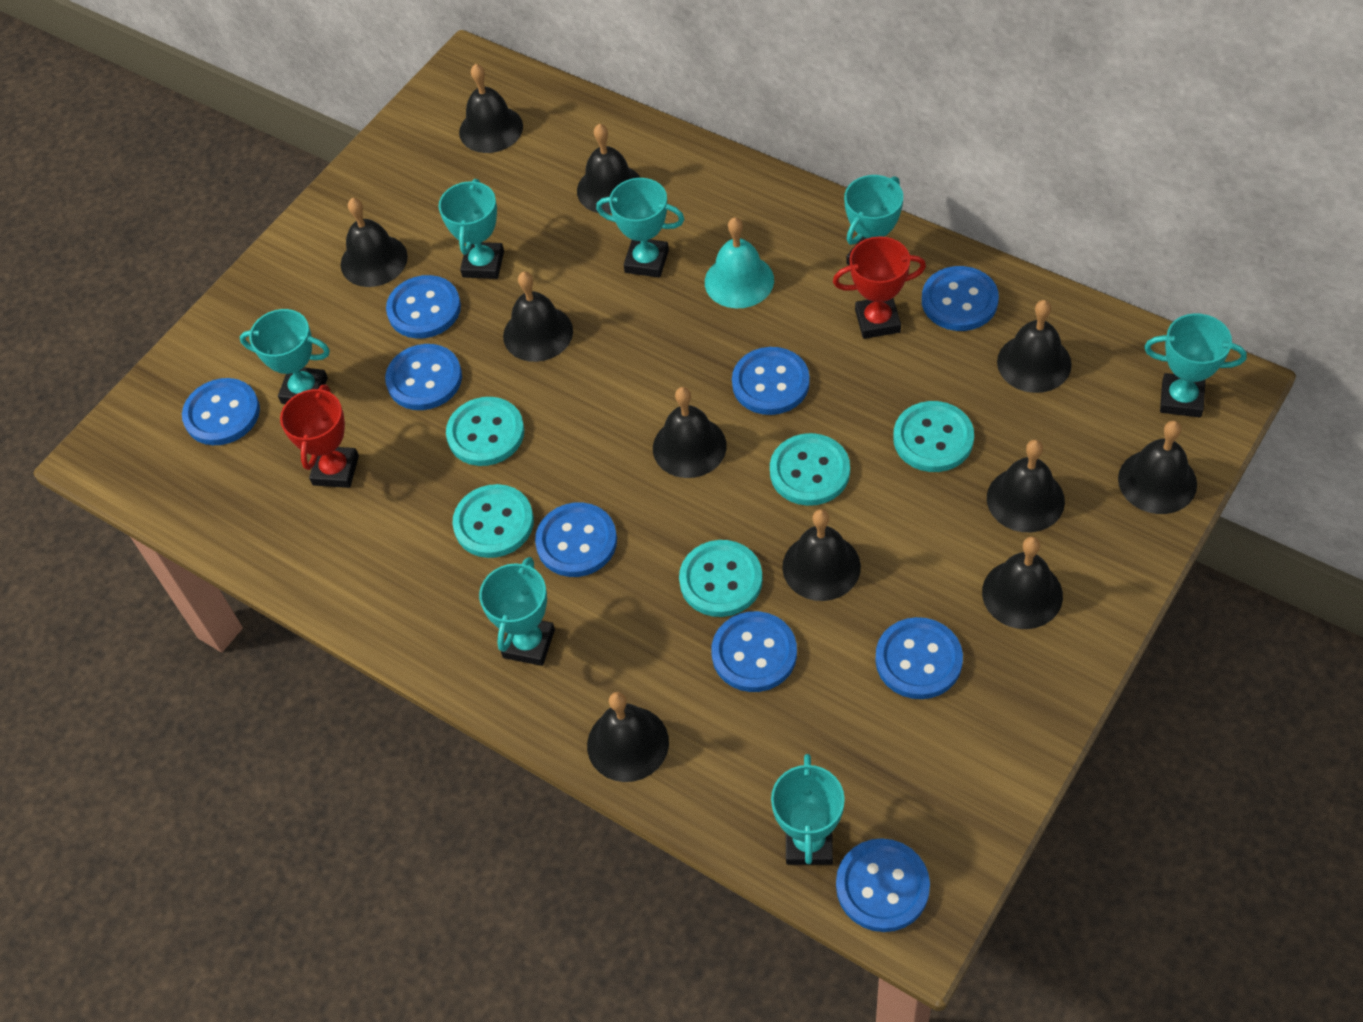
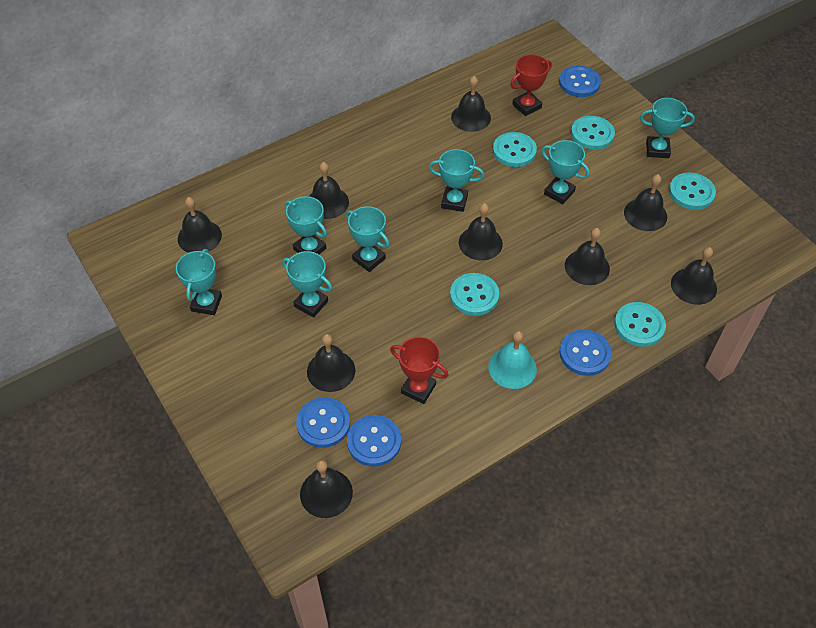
black bell: [341,198,408,287] [459,64,523,153] [503,272,573,362] [577,124,640,214] [587,692,669,782] [653,387,727,478] [782,509,861,601] [982,536,1063,629] [987,440,1065,532] [997,300,1072,393] [1118,421,1197,514] = 11 -> [178,197,222,253] [300,460,353,518] [307,334,355,392] [309,162,349,219] [451,76,491,132] [459,203,503,260] [565,228,610,285] [624,174,667,231] [671,247,717,305] = 9
blue button: [182,378,260,445] [385,344,462,410] [386,275,461,339] [535,502,617,577] [711,611,797,692] [732,347,810,415] [836,838,930,932] [875,617,963,699] [922,266,999,331] = 9 -> [296,397,350,448] [347,415,401,466] [559,66,601,97] [559,329,612,376] = 4

